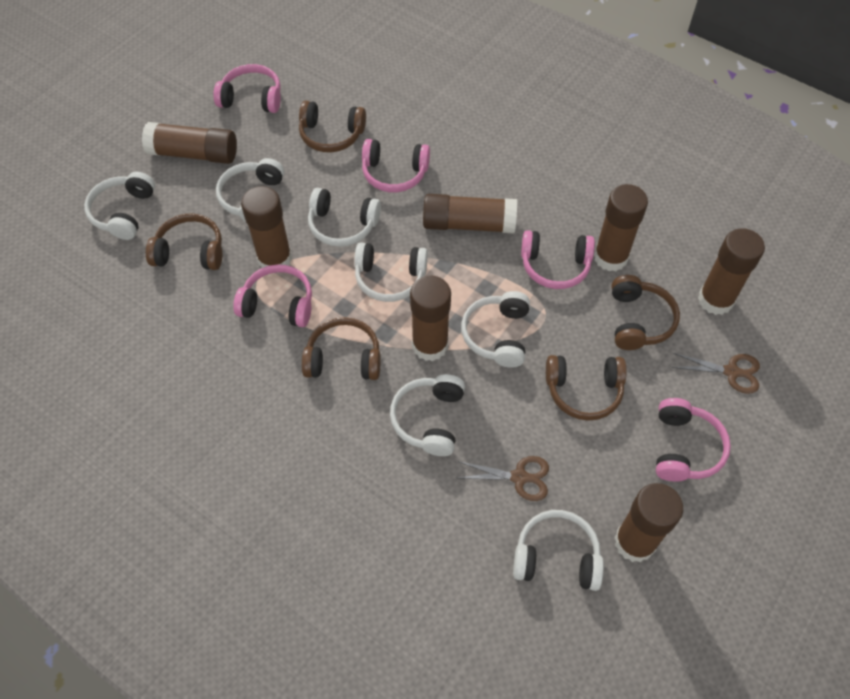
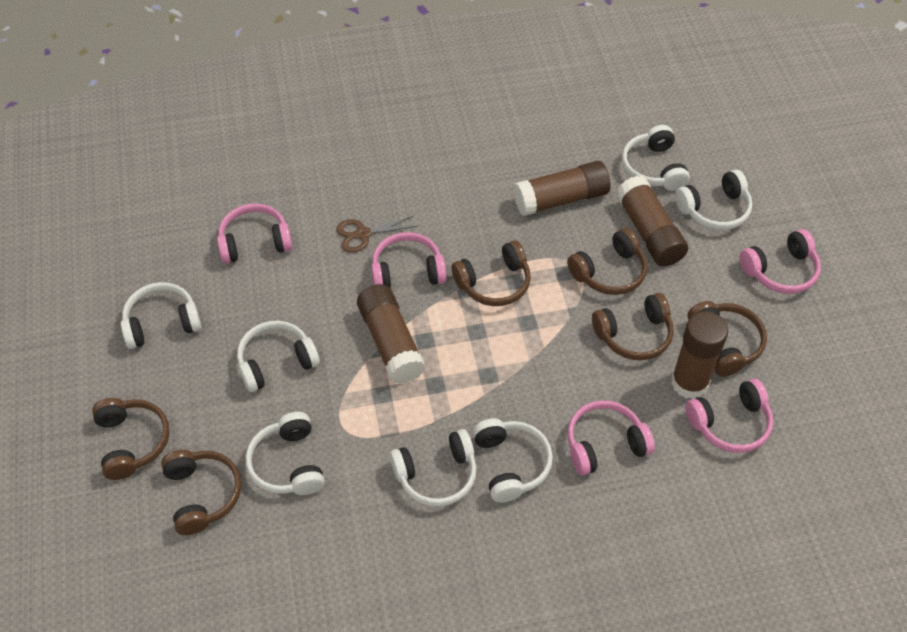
brown glue stick: [142,122,237,164] [241,186,292,268] [410,275,451,361] [423,194,517,234] [594,184,648,271] [614,483,683,563] [698,228,765,315] = 7 -> [357,284,426,384] [513,161,610,216] [616,176,688,267] [671,311,728,399] = 4
brown headphones: [146,213,222,270] [299,101,366,152] [302,317,381,380] [546,355,627,421] [612,275,680,350] = 5 -> [92,398,169,480] [161,450,241,535] [452,240,531,306] [567,228,647,295] [592,293,674,360] [687,301,767,377] = 6
brown scissors: [457,456,549,501] [671,353,760,394] = 2 -> [336,215,417,253] = 1

